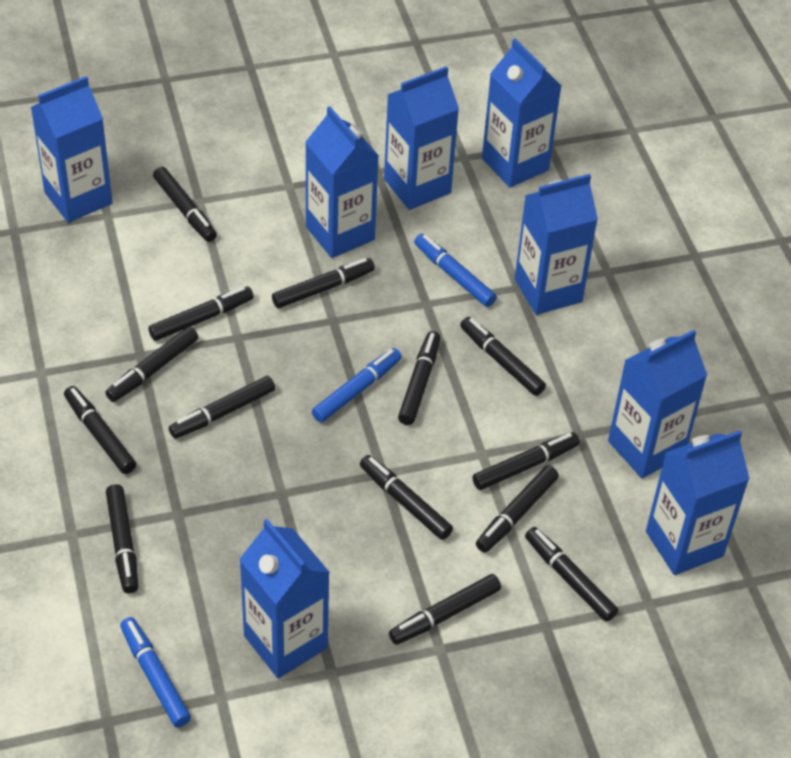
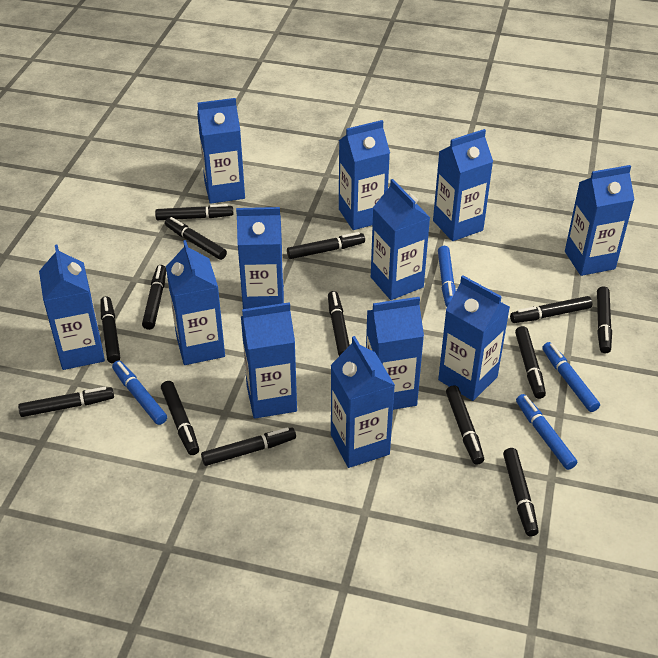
blue carton: [31,76,113,223] [239,519,330,678] [305,106,379,258] [384,66,459,210] [482,39,561,188] [515,174,598,315] [608,330,707,478] [646,430,750,575] = 8 -> [39,245,105,370] [166,240,225,365] [197,98,245,204] [236,207,284,309] [241,302,297,419] [331,336,395,468] [339,120,390,230] [366,297,424,410] [371,179,430,300] [433,129,493,241] [438,275,510,401] [565,165,635,276] = 12
blue marker: [120,617,191,727] [312,348,402,423] [414,234,497,307] = 3 -> [112,361,167,425] [438,246,456,307] [516,394,577,470] [542,342,600,412] = 4

